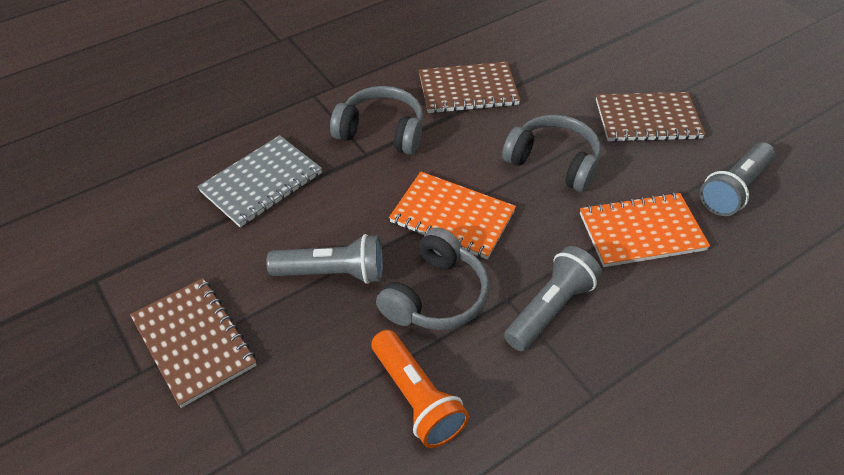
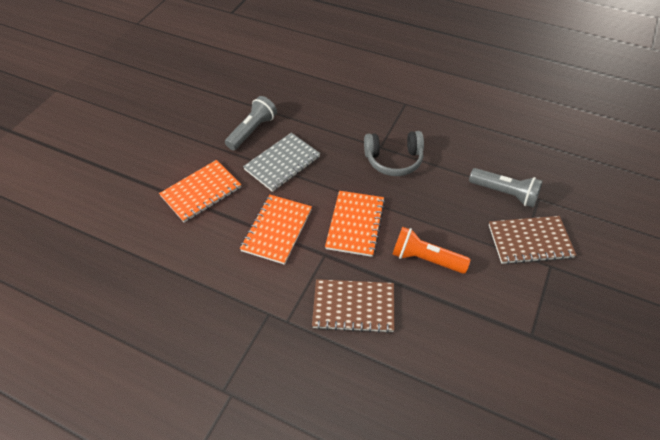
brown notebook: [130,278,256,408] [419,62,521,114] [596,92,706,142] = 3 -> [312,279,394,333] [489,216,576,265] = 2
grey flashlight: [266,234,383,284] [504,246,602,351] [700,142,775,216] = 3 -> [225,96,277,150] [469,168,543,207] = 2
grey headphones: [330,86,424,155] [376,227,489,330] [502,114,601,192] = 3 -> [364,131,424,176] = 1
orange notebook: [389,172,516,260] [580,192,710,267] = 2 -> [159,160,241,223] [240,195,312,265] [325,191,385,257] = 3

